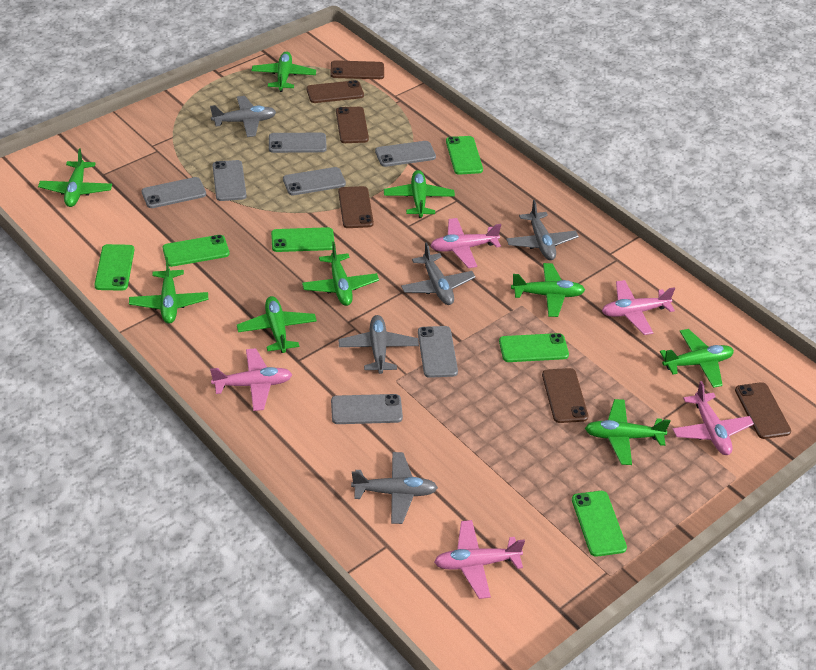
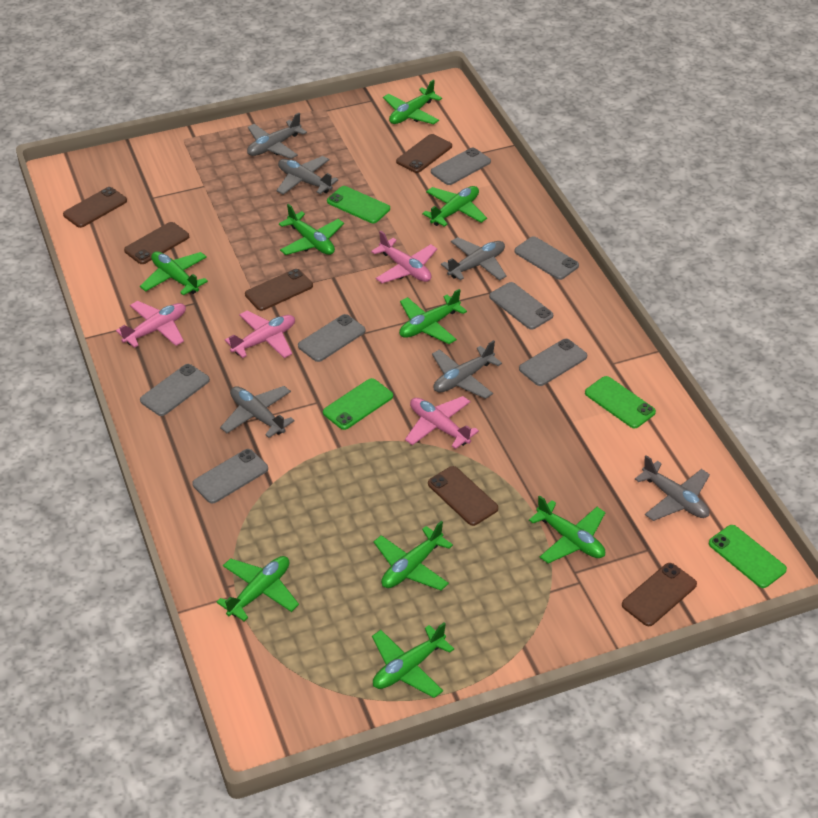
green phone: [94,244,134,291] [163,235,230,267] [271,227,334,252] [446,136,483,175] [499,333,569,362] [572,491,627,557] = 6 -> [323,378,393,430] [327,186,390,223] [585,376,656,429] [709,525,787,588] = 4
grey plane: [210,96,276,137] [339,315,419,374] [351,452,438,524] [401,242,475,305] [506,200,579,260] = 5 -> [220,386,295,438] [247,113,307,159] [276,156,339,195] [432,340,502,399] [441,237,507,281] [635,455,710,521] = 6
pink plane: [210,348,292,411] [430,218,501,268] [434,520,525,599] [602,280,675,335] [673,381,754,455] = 5 -> [116,301,186,348] [225,310,295,358] [371,231,437,283] [405,396,479,449] = 4

